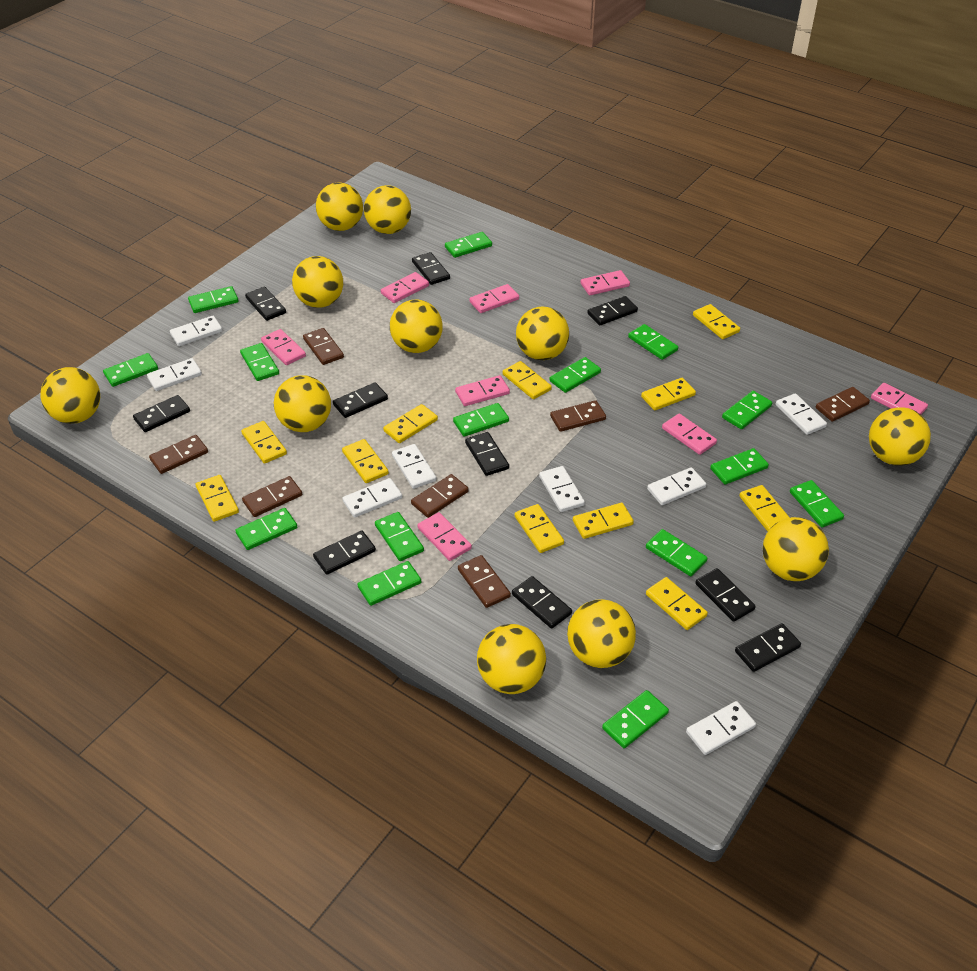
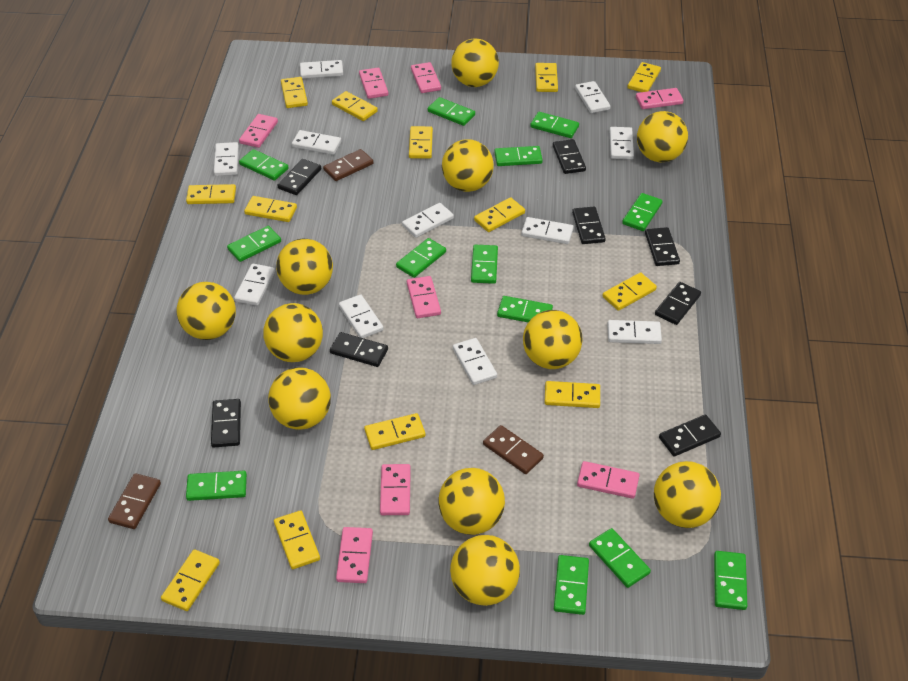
black domino: [133,395,190,432] [245,287,286,321] [313,531,376,575] [333,382,388,418] [412,252,450,285] [465,432,509,476] [512,576,572,629] [587,296,638,325] [695,568,756,622] [735,623,801,672] = 10 -> [211,399,241,447] [277,159,321,195] [330,332,388,367] [553,139,586,174] [572,207,606,244] [645,227,680,266] [655,282,701,325] [659,415,721,457] = 8
brown domino: [149,435,208,474] [242,476,302,517] [303,328,344,365] [411,474,469,518] [458,555,511,608] [550,400,606,432] [816,387,870,422] = 7 -> [108,473,161,529] [323,149,373,181] [483,425,544,474] = 3
green domino: [103,353,158,387] [188,286,238,313] [235,508,297,550] [240,343,279,381] [357,561,421,606] [375,512,424,561] [445,232,492,258] [453,403,509,437] [550,357,601,393] [602,690,669,748] [628,324,678,360] [646,529,708,576] [710,448,769,485] [722,391,772,429] [790,480,844,527] = 15 -> [186,471,247,501] [227,226,281,262] [239,149,288,181] [396,238,446,278] [428,97,475,126] [471,245,498,284] [495,146,543,166] [497,296,553,322] [530,112,579,138] [554,555,589,615] [589,528,651,588] [622,193,663,231] [714,551,747,610] = 13
white domino: [147,358,202,391] [170,316,222,346] [342,478,402,518] [392,444,437,489] [539,466,585,512] [647,467,706,505] [686,701,756,755] [776,393,827,435] = 8 -> [214,142,239,176] [234,264,275,306] [292,130,341,155] [300,60,343,79] [339,294,384,338] [402,203,454,238] [453,338,497,385] [521,217,574,244] [575,81,611,113] [607,320,662,344] [609,127,634,159] = 11
yellow domino: [196,475,239,522] [241,421,287,464] [342,439,389,483] [383,404,438,443] [503,361,552,399] [515,504,564,553] [573,503,634,539] [641,378,696,411] [646,577,708,630] [693,304,740,339] [739,485,790,532] = 11 -> [161,549,220,611] [186,184,236,204] [244,196,297,222] [274,510,320,569] [281,77,308,108] [332,91,378,121] [364,413,425,450] [409,126,433,159] [474,197,525,232] [535,63,558,92] [545,381,600,408] [602,272,657,311] [627,62,661,92] = 13

